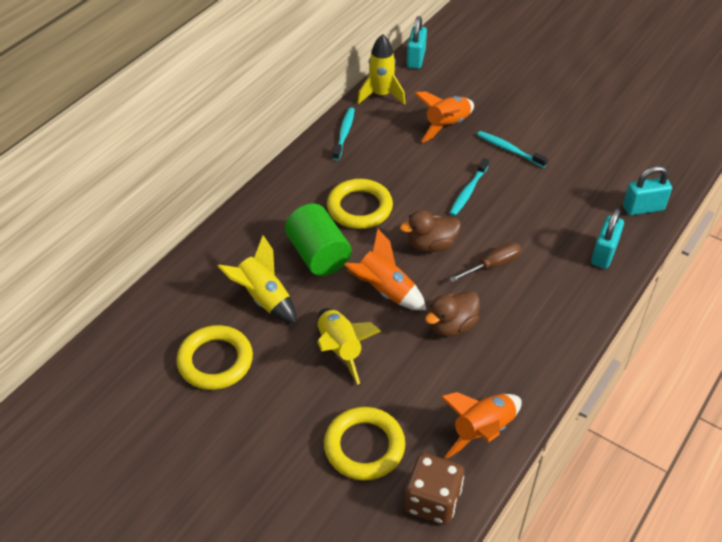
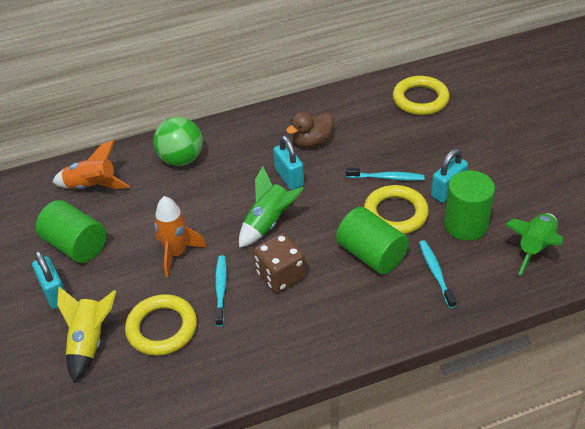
brown duck: [400,210,461,252] [425,291,480,336] = 2 -> [286,112,333,148] = 1
brown screwdriver: [449,242,521,282] = 1 -> none = 0
green ball: none = 0 -> [153,117,203,166] = 1
green cylinder: [285,204,351,276] = 1 -> [36,200,107,263] [336,207,409,274] [444,170,495,241] = 3
green rocket: none = 0 -> [239,166,304,248] [505,213,563,276] = 2
orange rocket: [344,229,426,310] [414,91,474,143] [441,392,522,459] = 3 -> [52,140,130,189] [154,196,207,277] = 2
yellow rocket: [217,235,297,324] [317,308,381,385] [357,34,405,105] = 3 -> [57,287,116,383] = 1

